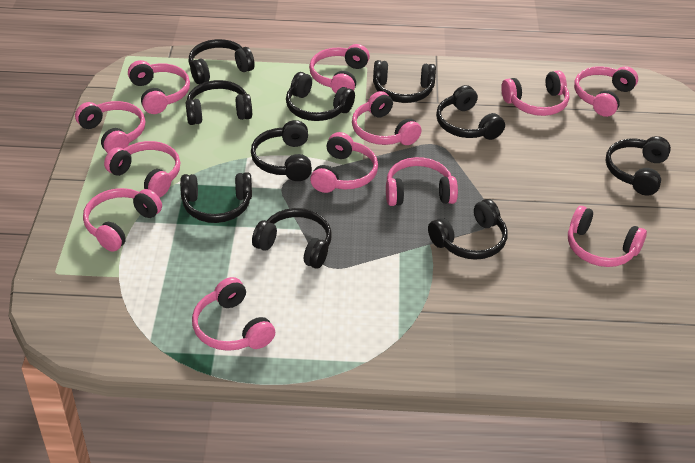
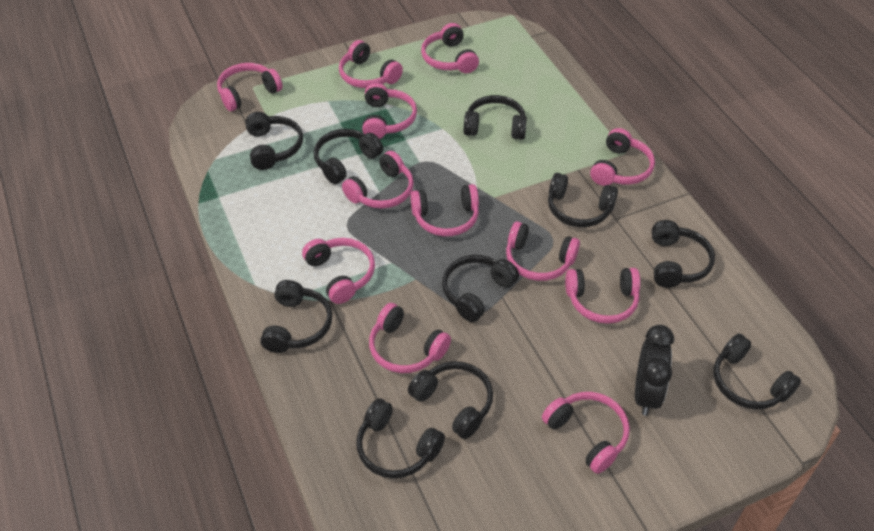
black clock: none = 0 -> [635,325,674,415] = 1

